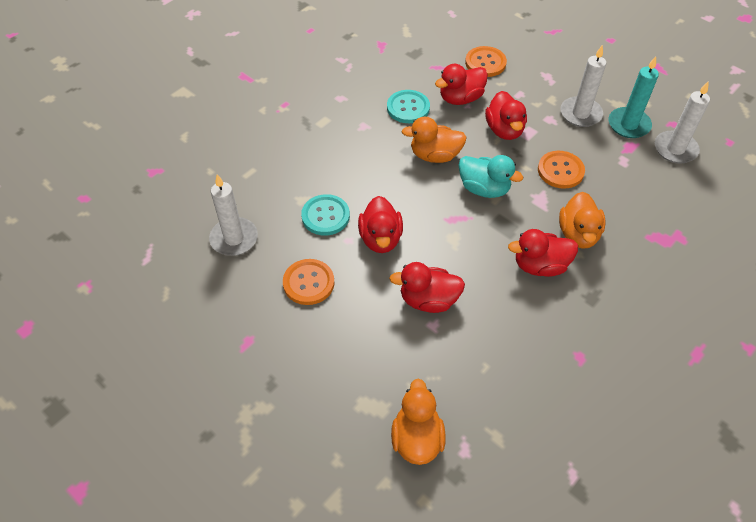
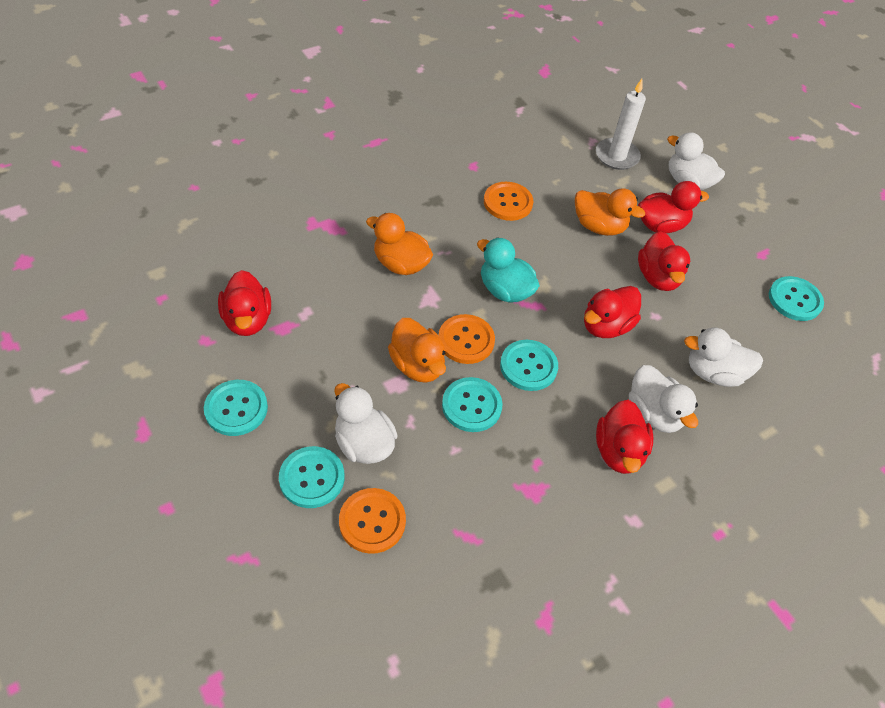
turquoise button: [301,194,350,235] [387,90,430,123] = 2 -> [204,380,268,436] [279,446,345,508] [442,377,502,432] [500,340,558,391] [769,276,824,321] = 5
turquoise candle: [609,56,659,138] = 1 -> none = 0
white candle: [209,174,258,256] [561,45,606,127] [655,81,710,164] = 3 -> [596,79,646,170] = 1
white duck: none = 0 -> [334,383,398,464] [629,365,698,433] [667,132,725,190] [684,327,763,387] = 4

